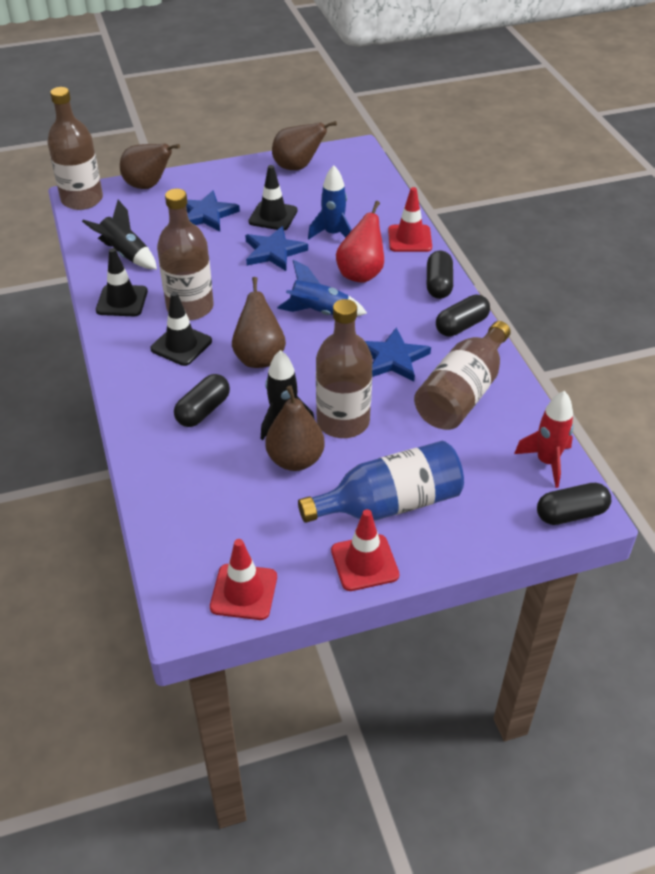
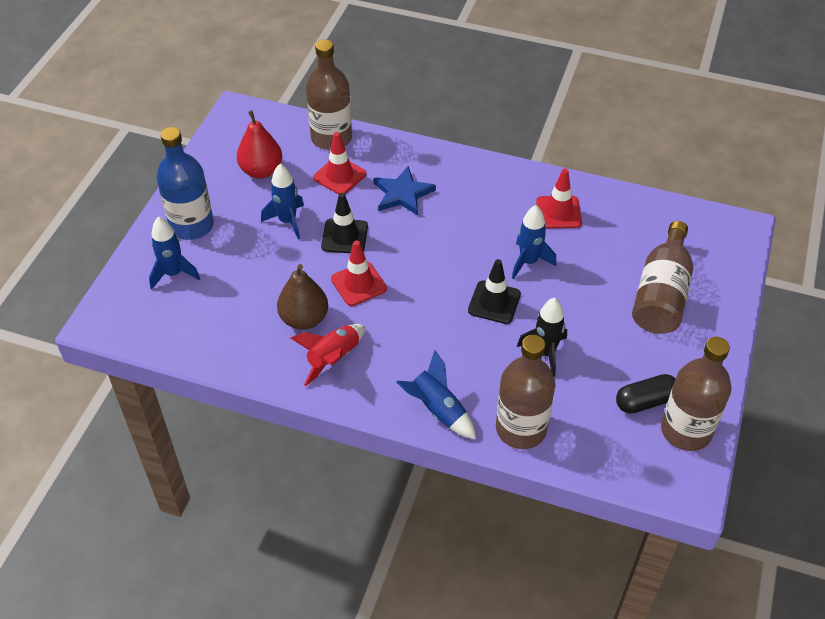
black capsule: [174,374,230,427] [427,251,453,299] [436,294,490,337] [537,483,611,525] = 4 -> [616,374,676,414] = 1
black rocket: [82,200,157,269] [261,350,315,440] = 2 -> [517,298,567,377] = 1
black traffic cone: [96,248,148,316] [150,292,212,366] [249,165,298,230] = 3 -> [321,193,368,253] [468,259,521,324] = 2
blue rocket: [277,260,367,316] [308,165,352,240] = 2 -> [149,217,200,290] [261,164,304,239] [396,350,476,439] [512,205,557,279] = 4
blue star: [186,190,240,231] [245,226,308,271] [365,327,431,382] = 3 -> [373,166,436,215] = 1
brown pear: [120,143,180,189] [232,277,286,368] [265,385,325,471] [272,121,337,170] = 4 -> [277,264,328,330] = 1

